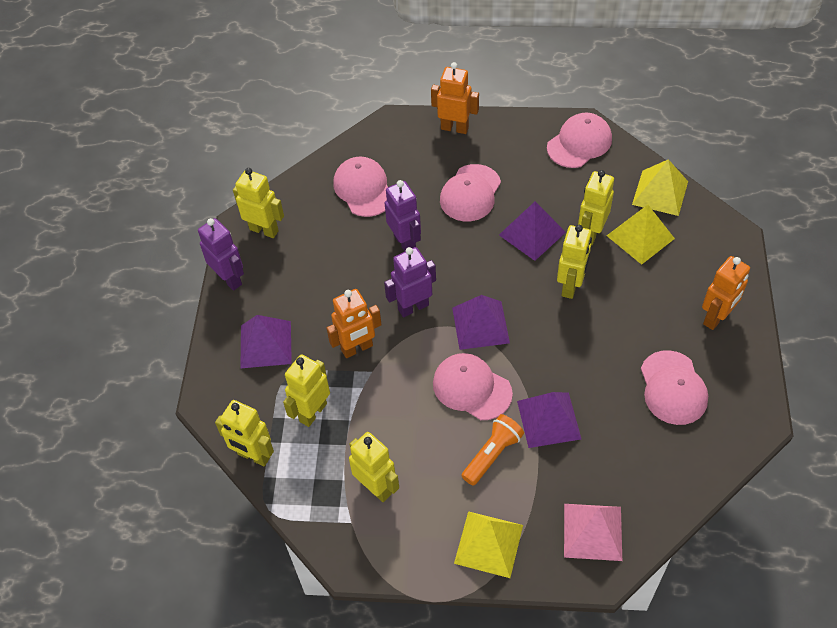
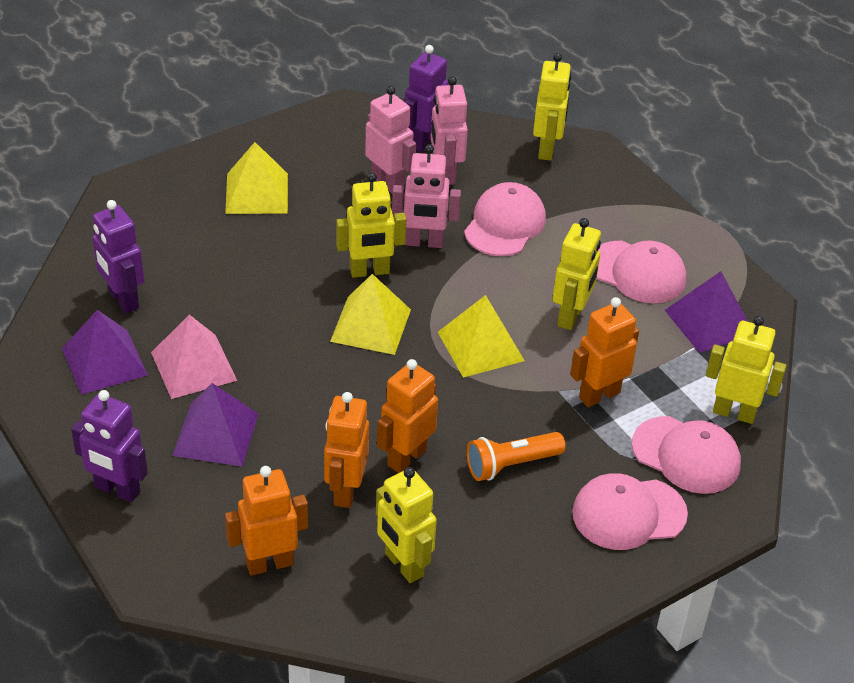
orange robot: [327,289,382,358] [431,62,479,134] [702,256,750,330] = 3 -> [225,466,308,576] [324,392,369,508] [377,359,438,473] [570,297,639,407] = 4
pink cap: [333,157,388,217] [433,353,513,420] [440,164,501,221] [547,113,612,168] [641,350,708,425] = 5 -> [464,182,546,256] [572,473,688,550] [597,241,686,303] [632,416,741,494] = 4
pink robot: none = 0 -> [365,86,416,194] [392,144,461,248] [431,76,468,185] = 3
purple pyramid: [240,315,292,369] [452,295,510,350] [499,201,566,261] [517,392,581,448] = 4 -> [62,310,148,395] [172,383,259,466] [665,271,748,353] = 3
yellow robot: [215,400,274,467] [233,168,284,238] [283,354,330,427] [349,432,399,502] [557,225,592,299] [578,170,614,245] = 6 -> [336,173,406,278] [376,467,437,583] [533,53,572,161] [552,218,601,330] [706,316,786,424] = 5

